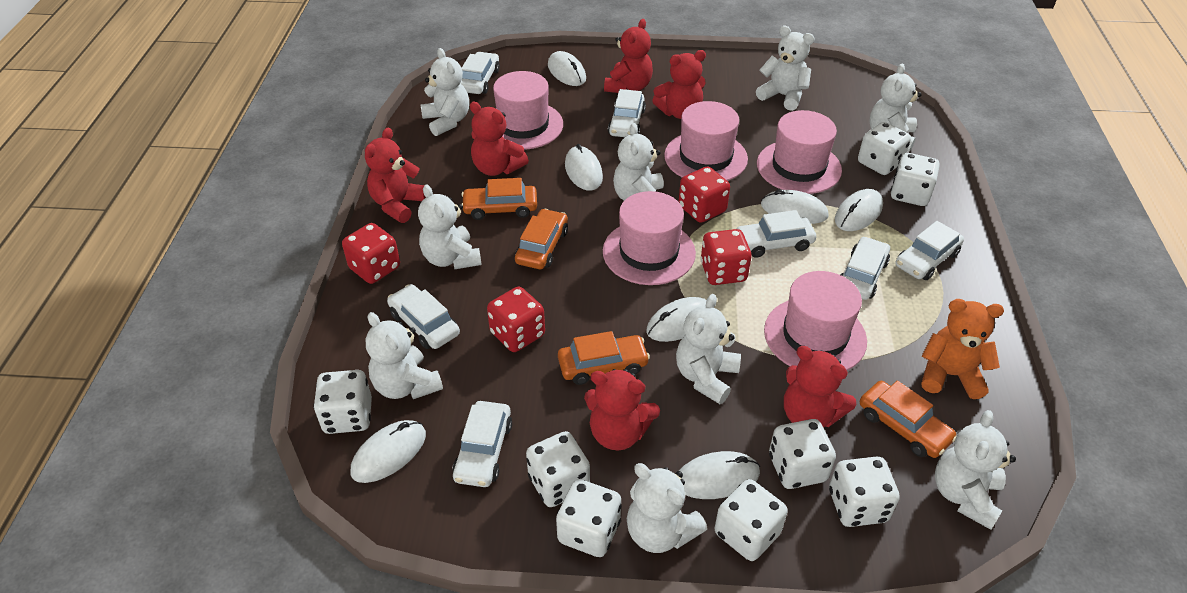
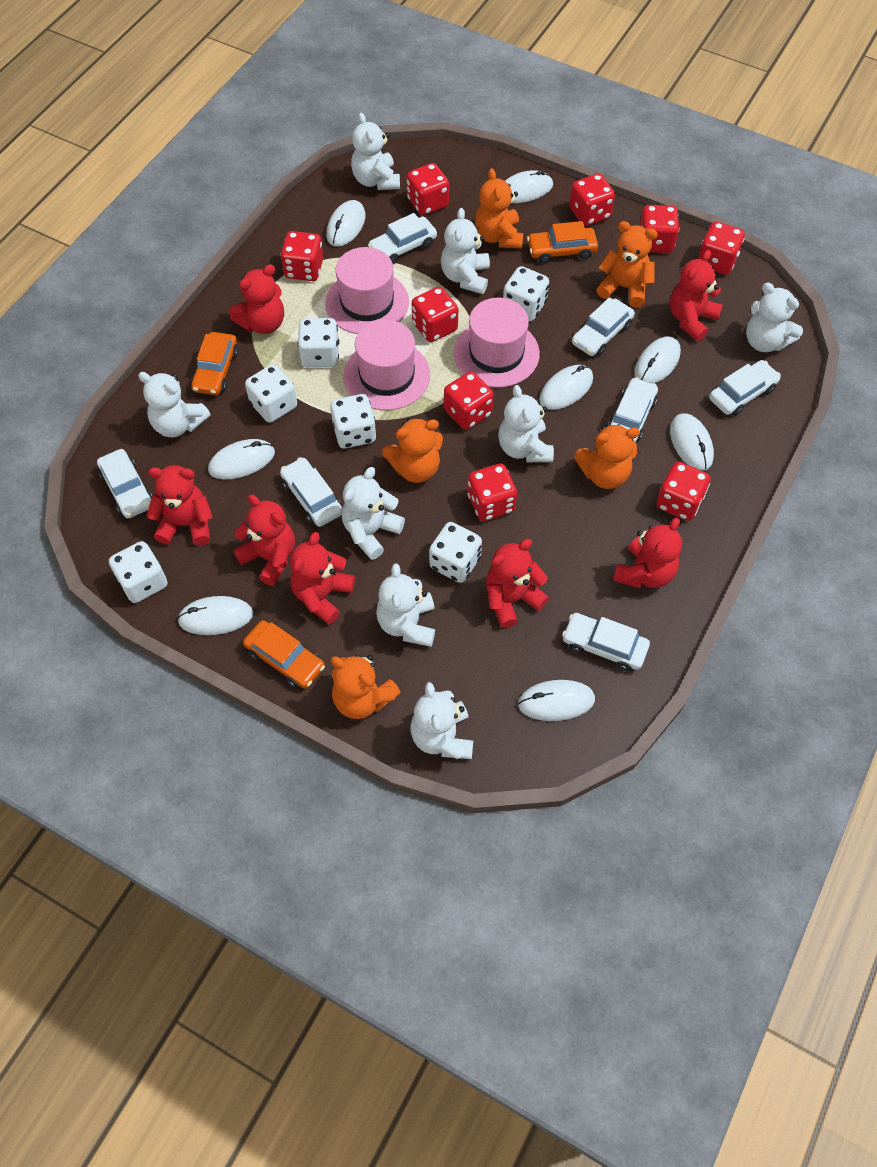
orange car: [462,178,537,220] [515,209,568,269] [558,331,650,385] [860,381,956,458] = 4 -> [191,332,239,395] [243,620,325,689] [527,221,598,263] = 3
orange teddy bear: [922,299,1004,399] = 1 -> [331,654,401,719] [382,418,443,483] [475,168,523,249] [574,423,640,489] [596,221,658,307] = 5
pink hat: [493,71,563,150] [603,191,696,285] [664,101,748,181] [757,110,842,194] [764,271,867,370] = 5 -> [325,247,409,334] [343,320,430,410] [454,298,540,388] = 3
red dice: [342,223,400,284] [487,287,545,352] [679,166,730,223] [700,229,751,285] = 4 -> [280,231,323,281] [406,163,449,216] [412,287,458,342] [444,372,494,430] [468,463,517,521] [569,174,615,226] [639,205,679,253] [656,462,711,521] [698,221,745,275] = 9
red teddy bear: [365,128,426,223] [470,102,529,176] [584,369,660,450] [604,19,653,93] [652,50,706,119] [784,346,857,427] = 6 -> [147,465,213,546] [230,264,284,334] [233,495,295,586] [290,532,355,625] [486,539,549,628] [613,518,682,588] [670,250,723,341] = 7
white dice: [313,370,372,434] [526,431,590,507] [556,479,621,557] [715,479,788,561] [769,419,836,489] [829,456,900,527] [858,122,911,175] [891,153,940,206] = 8 -> [109,541,167,603] [245,364,297,423] [298,318,339,367] [330,394,376,449] [429,522,482,583] [503,266,549,321] = 6
white mouse: [351,420,426,483] [548,51,586,86] [565,144,603,191] [646,297,706,342] [679,451,760,499] [761,190,829,224] [835,189,883,231] = 7 -> [177,596,253,635] [208,439,275,479] [326,200,366,247] [505,170,553,203] [518,680,595,721] [539,365,593,410] [635,336,681,384] [670,413,714,471] = 8
white teddy bear: [366,312,443,399] [418,184,482,270] [421,48,469,136] [613,123,664,201] [626,463,707,553] [676,294,741,404] [756,26,815,111] [870,64,922,152] [935,410,1016,530] = 9 -> [138,372,211,437] [342,467,405,560] [351,113,400,190] [376,563,435,647] [410,682,473,759] [441,208,490,294] [498,385,554,462] [746,283,803,352] = 8

